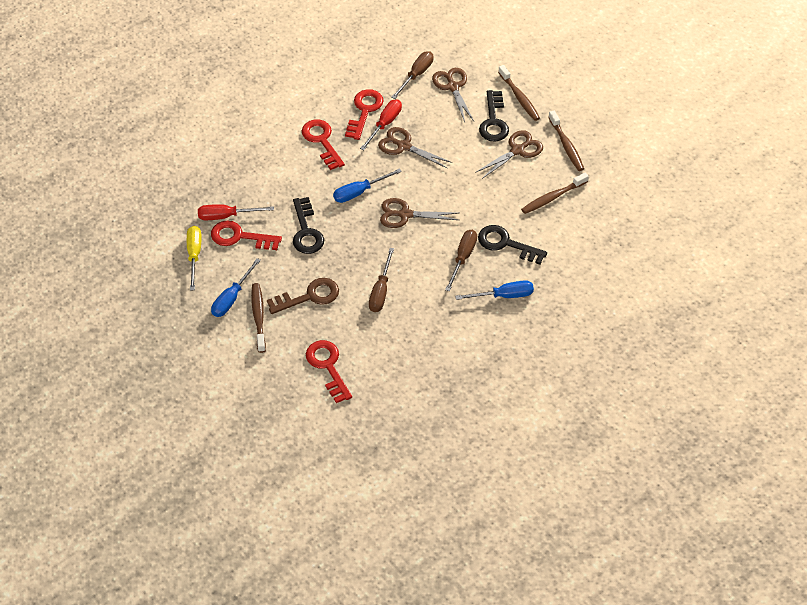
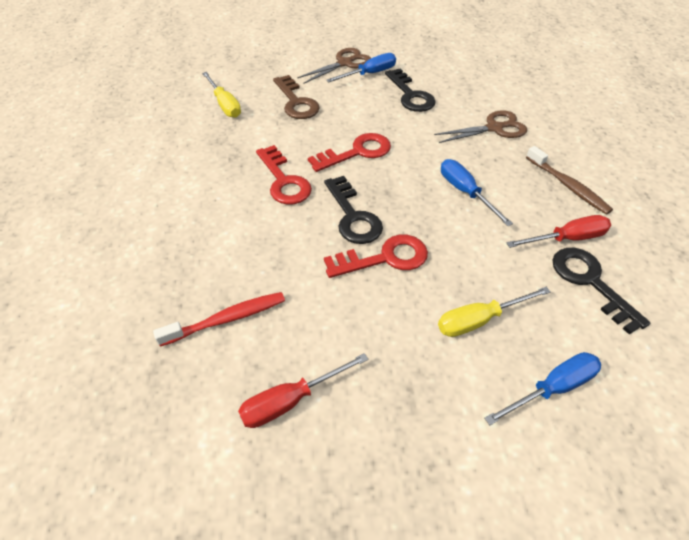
brown scissors: [378,127,452,169] [380,198,458,228] [432,68,474,122] [475,130,543,179] = 4 -> [297,48,371,83] [434,110,527,143] = 2
brown screwdriver: [369,248,394,312] [391,51,433,99] [445,230,477,291] = 3 -> none = 0
brown toothbrush: [251,283,266,353] [498,65,540,121] [521,173,589,214] [548,111,584,171] = 4 -> [526,146,613,215] = 1
red key: [211,221,282,250] [302,120,345,170] [306,340,352,403] [345,89,383,140] = 4 -> [256,145,312,205] [308,133,391,172] [324,235,428,278] = 3
red toothbrush: none = 0 -> [153,292,285,347] = 1
yellow screwdriver: [187,226,202,290] = 1 -> [202,72,241,118] [438,287,550,337] = 2

